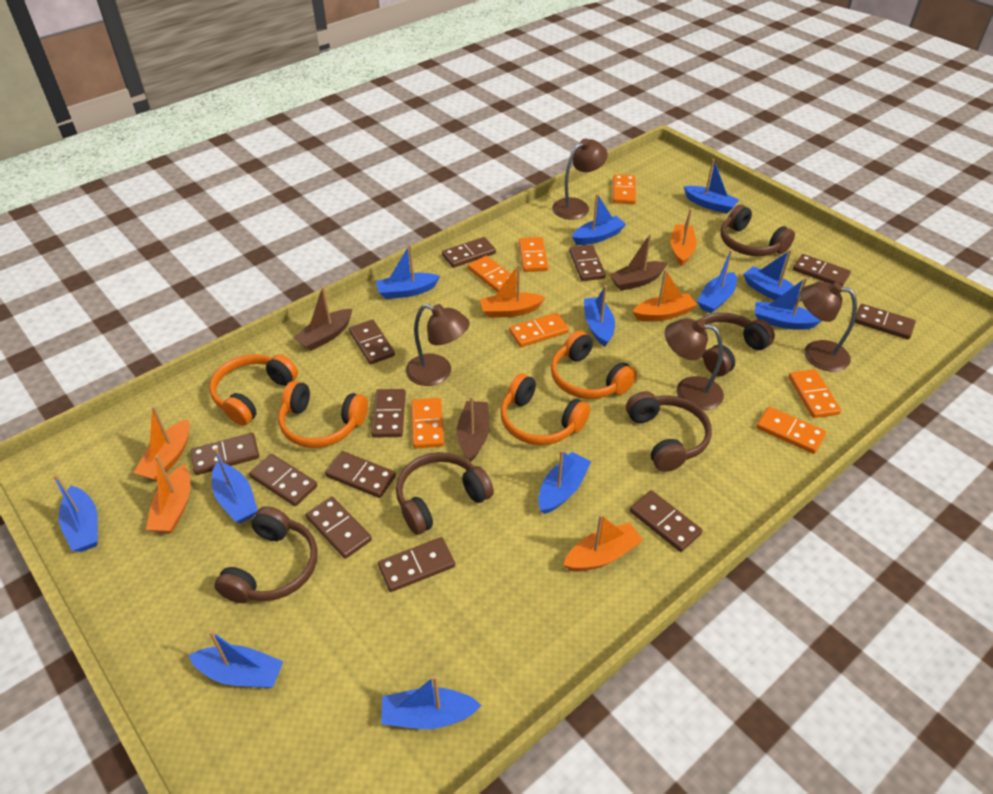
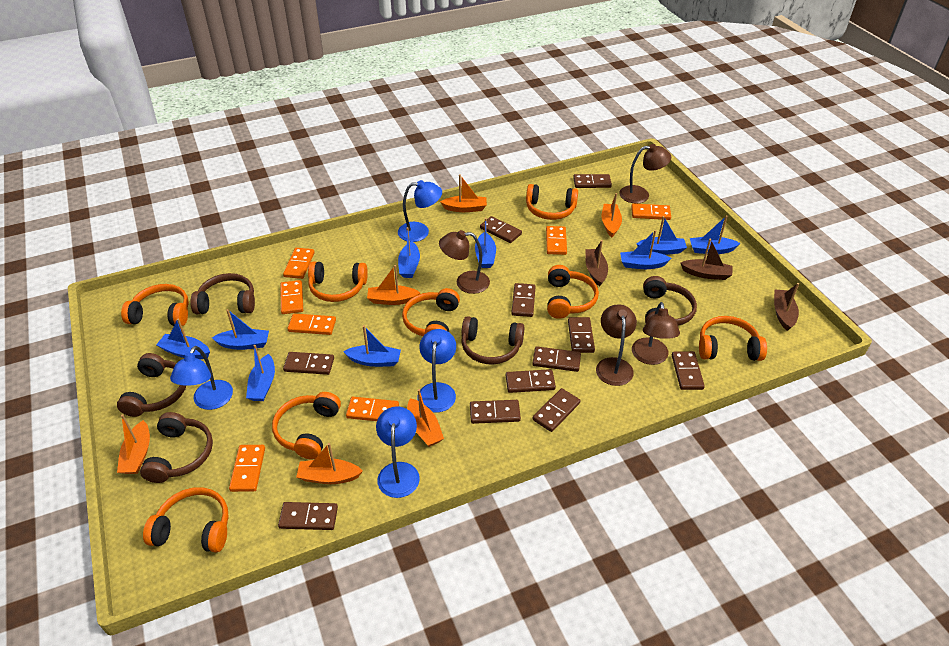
blue boat: [53,474,98,552] [188,630,283,688] [212,448,258,523] [376,244,440,299] [381,675,482,729] [538,450,591,514] [572,194,626,245] [584,285,615,347] [683,159,739,214] [697,250,737,314] [743,250,802,305] [755,277,822,330] = 12 -> [156,318,210,359] [212,309,269,350] [246,345,275,401] [343,325,401,367] [398,227,420,278] [475,218,496,268] [620,230,671,269] [637,216,687,255] [690,215,740,254] = 9
blue lamp: none = 0 -> [170,346,233,410] [376,406,420,498] [398,180,442,242] [417,329,456,413] = 4
brown domino: [191,433,259,475] [249,454,317,506] [306,496,372,559] [325,451,396,498] [349,320,395,364] [371,389,406,438] [378,537,455,592] [442,237,496,268] [569,245,606,281] [630,490,703,552] [793,254,851,286] [855,304,916,340] = 12 -> [278,502,338,530] [283,352,334,375] [470,400,521,424] [480,216,522,243] [506,369,556,393] [511,283,536,317] [532,346,581,372] [533,388,580,432] [568,317,595,353] [573,174,612,188] [672,351,705,390] = 11
orange headphones: [209,354,298,426] [278,381,368,448] [500,373,590,445] [551,331,637,399] = 4 -> [121,284,189,326] [143,487,229,553] [272,392,341,460] [308,261,368,302] [402,288,460,336] [526,184,578,220] [547,265,599,319] [699,316,767,361] = 8

